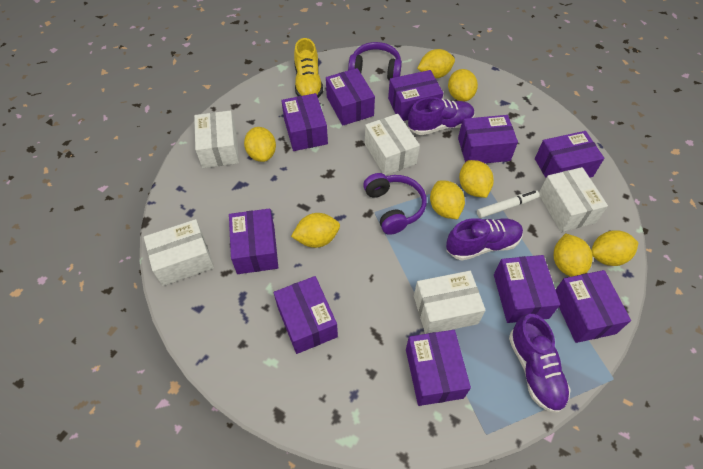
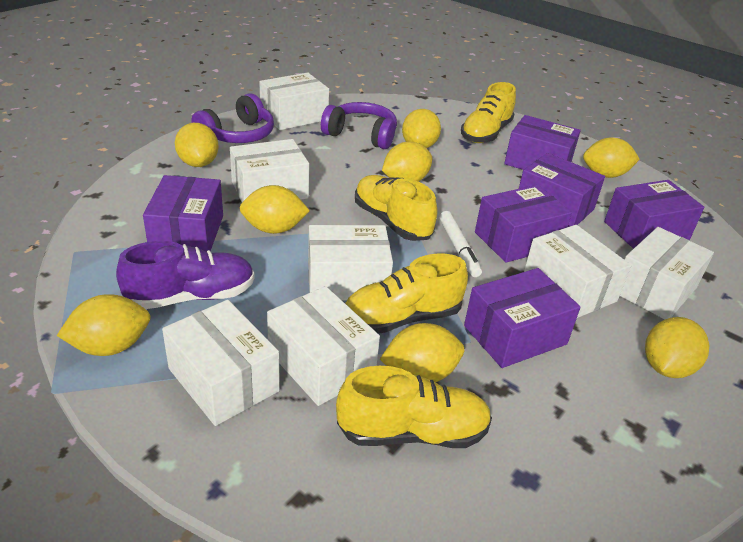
purple box: [229,209,278,274] [273,276,338,354] [281,93,328,151] [326,68,375,126] [388,70,443,121] [406,330,471,406] [458,115,518,163] [494,255,560,323] [535,131,604,178] [556,270,631,343] = 10 -> [143,175,223,252] [464,268,581,368] [475,185,572,263] [504,115,581,170] [519,153,605,227] [604,180,704,249] = 6
purple shoe: [408,97,475,135] [446,218,523,261] [509,314,571,413] = 3 -> [116,241,255,309] = 1
white box: [144,219,214,286] [194,110,239,168] [365,114,420,175] [414,271,485,334] [539,167,608,232] = 5 -> [162,300,280,426] [230,139,309,202] [259,73,329,130] [267,286,380,406] [308,225,393,301] [524,225,632,318] [620,227,714,319] = 7
yellow shoe: [294,38,323,98] = 1 -> [336,366,492,448] [345,253,468,334] [355,175,437,241] [461,82,516,143] = 4

